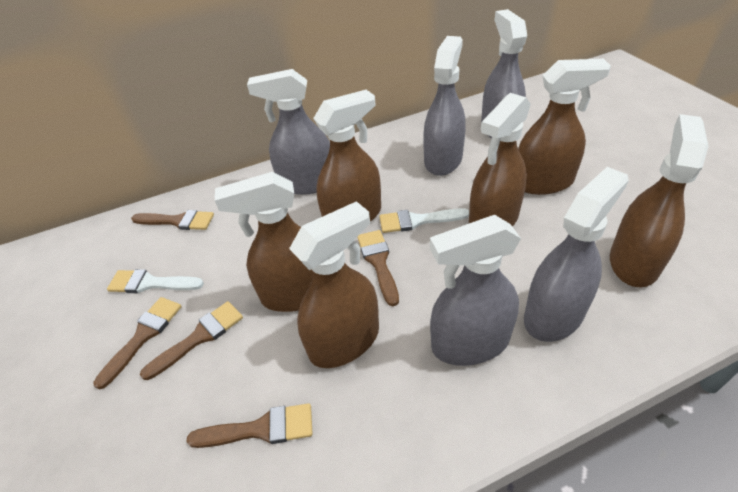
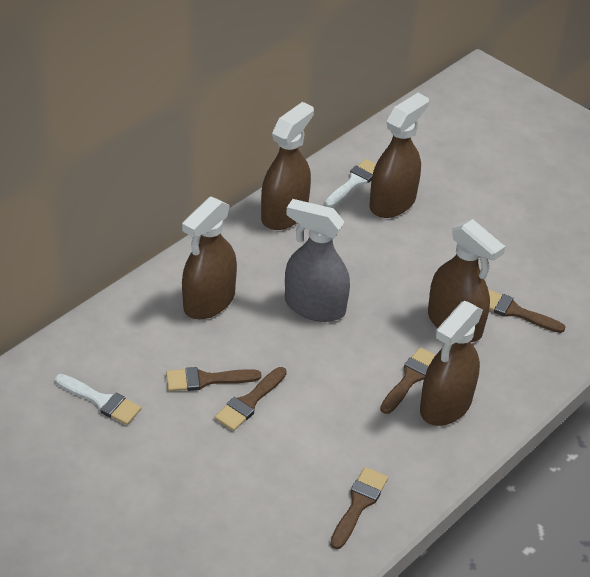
brown spray bottle: [215,172,313,312] [289,201,379,368] [313,90,381,222] [469,93,531,227] [518,59,611,195] [610,114,708,287] = 6 -> [182,196,237,319] [261,102,314,230] [369,93,429,218] [420,301,483,426] [428,219,505,342] = 5
grey spray bottle: [247,69,330,195] [423,36,466,176] [430,215,521,366] [481,9,527,139] [524,167,629,342] = 5 -> [285,199,350,322] = 1

